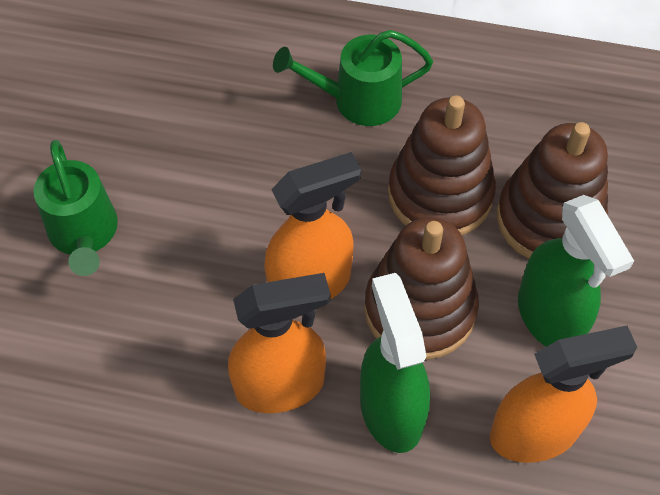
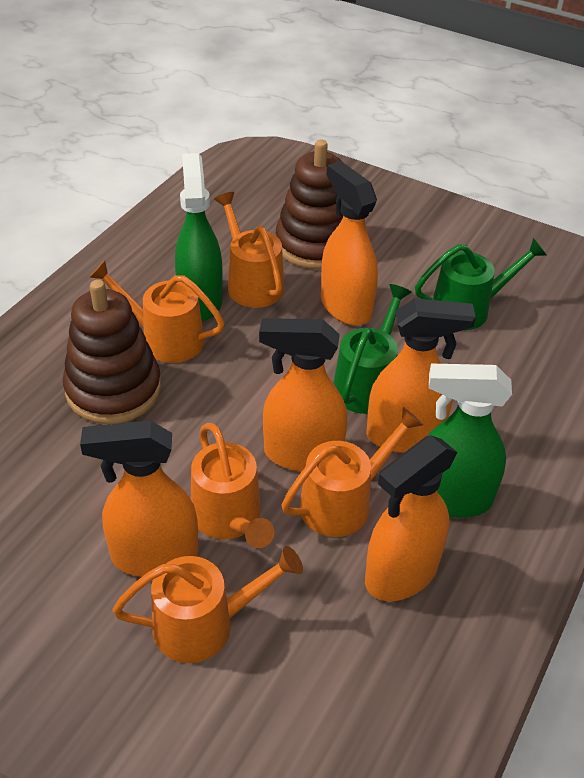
brown stacking toy: [364,217,479,360] [388,96,496,235] [497,122,608,259] = 3 -> [63,280,161,424] [276,140,343,269] = 2
orange spray bottle: [228,273,330,413] [264,152,361,300] [490,325,637,463] = 3 -> [80,420,198,577] [259,318,347,472] [321,161,378,326] [365,435,457,601] [366,298,476,453] = 5
orange watering can: none = 0 -> [89,260,225,363] [113,546,303,663] [191,423,274,548] [214,192,284,308] [282,407,423,537] = 5

